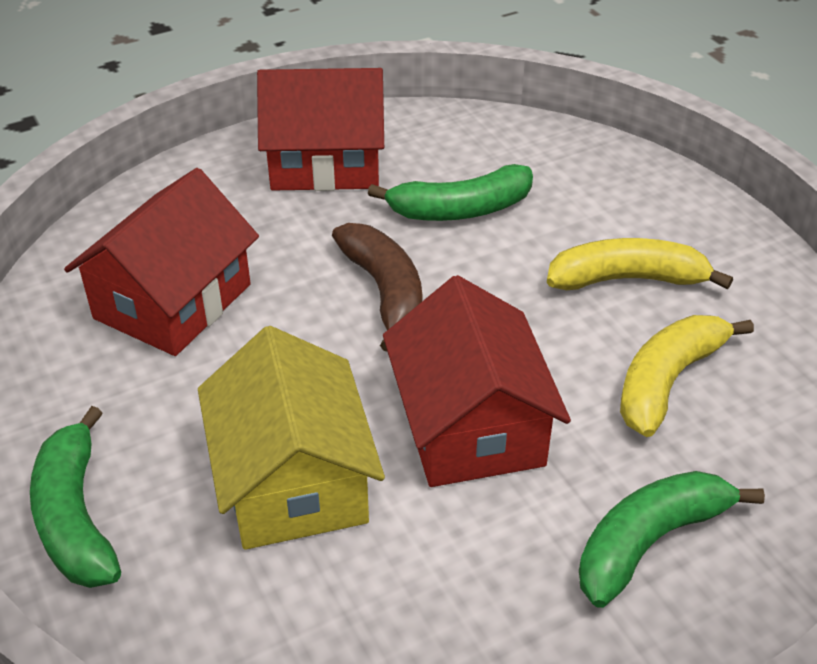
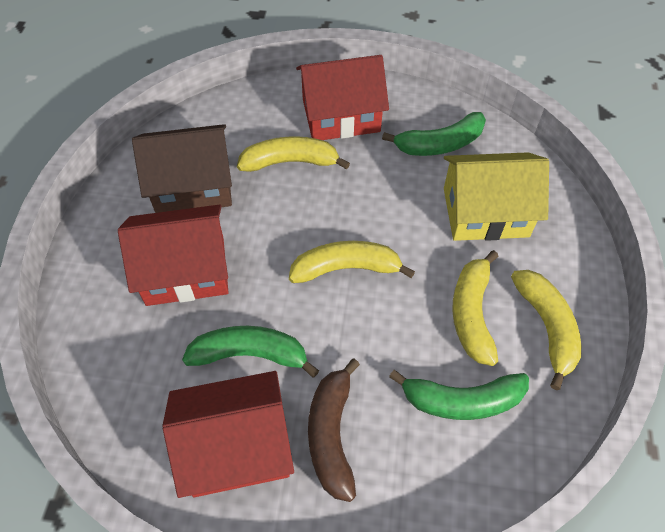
brown house: none = 0 -> [132,124,232,213] = 1
yellow banana: [547,238,733,290] [620,315,754,437] = 2 -> [237,136,350,172] [289,241,415,283] [452,250,498,366] [511,270,581,390] = 4

